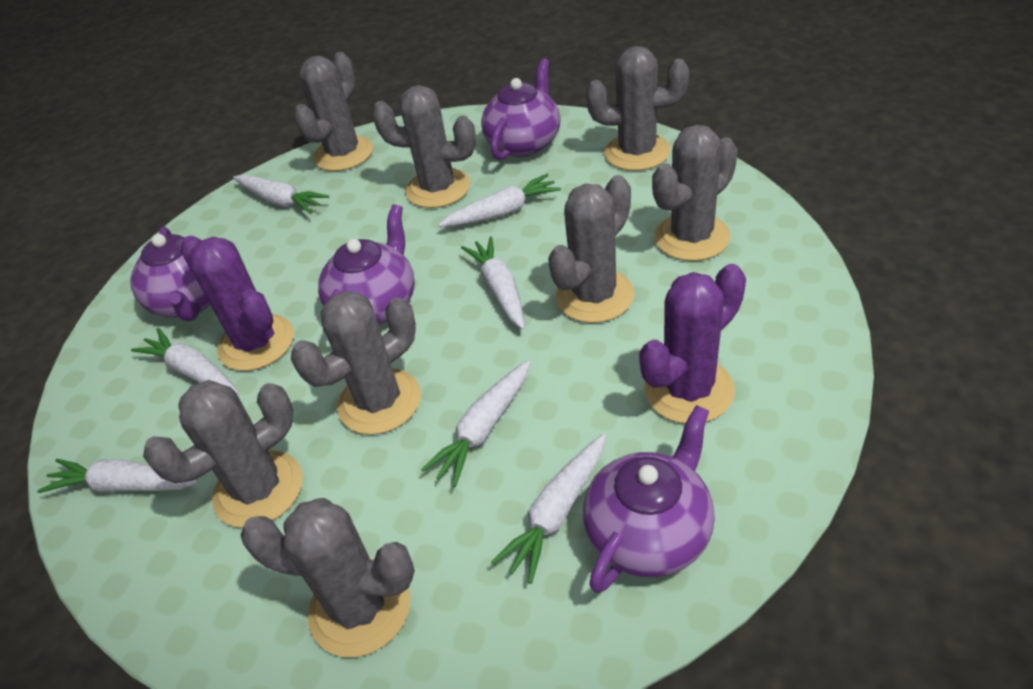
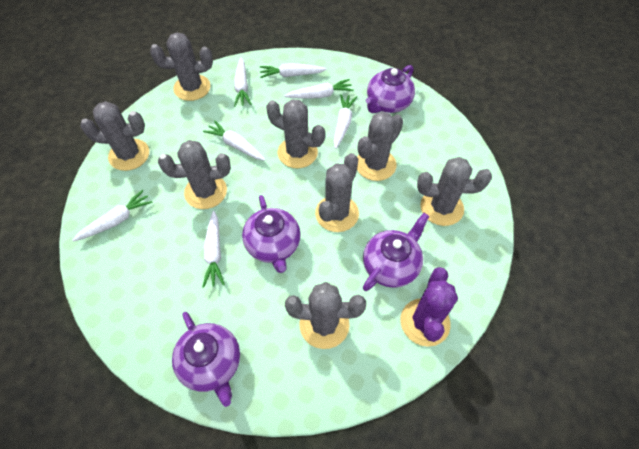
purple cactus: [181,236,294,371] [639,264,746,424] = 2 -> [400,267,458,347] = 1

